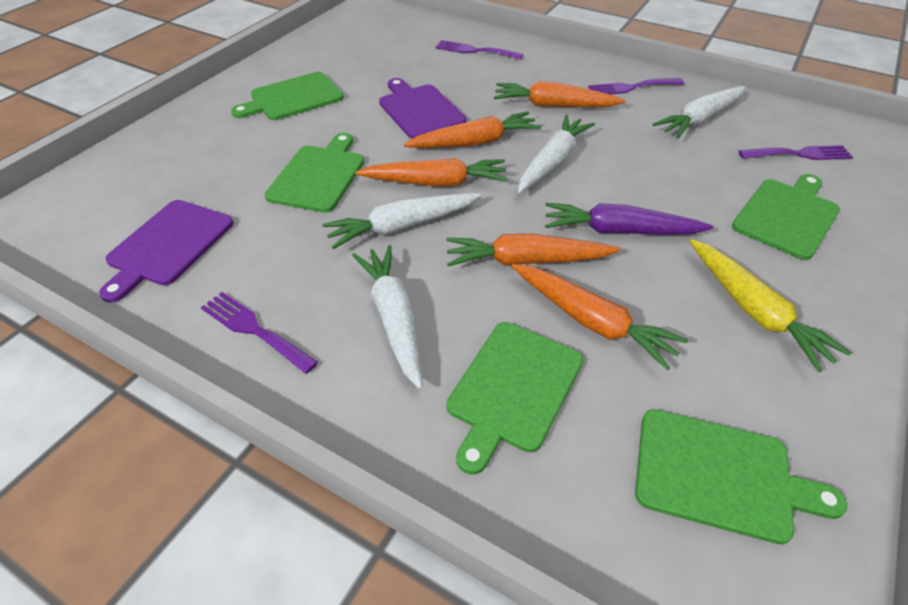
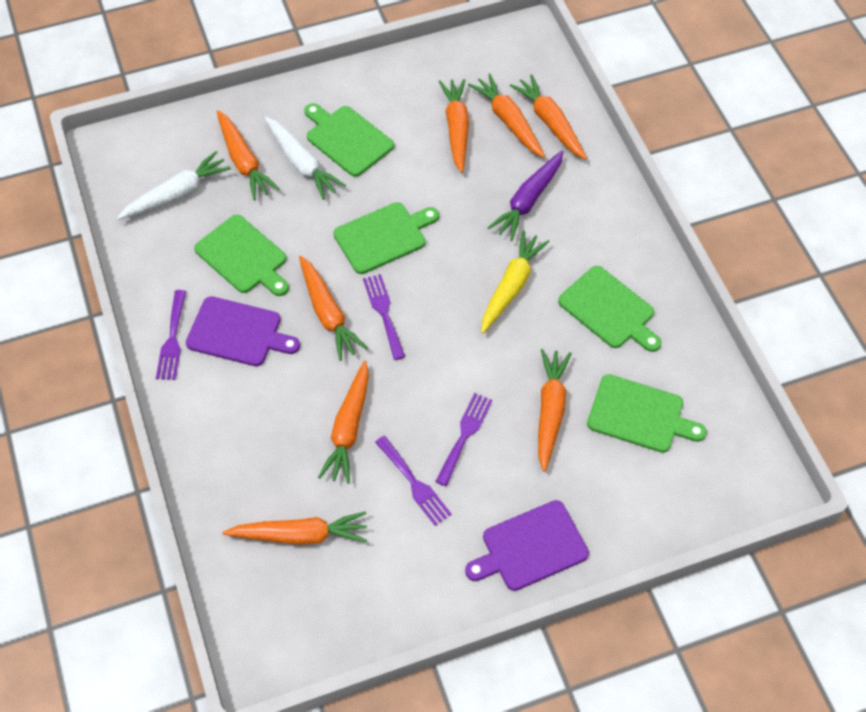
orange carrot: [355,158,508,186] [404,111,541,148] [446,234,620,266] [494,81,625,107] [511,264,688,370] = 5 -> [217,110,279,200] [223,511,367,545] [299,256,367,361] [318,360,369,484] [438,79,469,173] [468,73,545,158] [509,74,587,160] [538,349,572,472] = 8
white carrot: [322,193,481,249] [352,245,423,390] [518,115,595,193] [652,86,745,139] = 4 -> [117,151,231,220] [265,117,346,200] = 2

